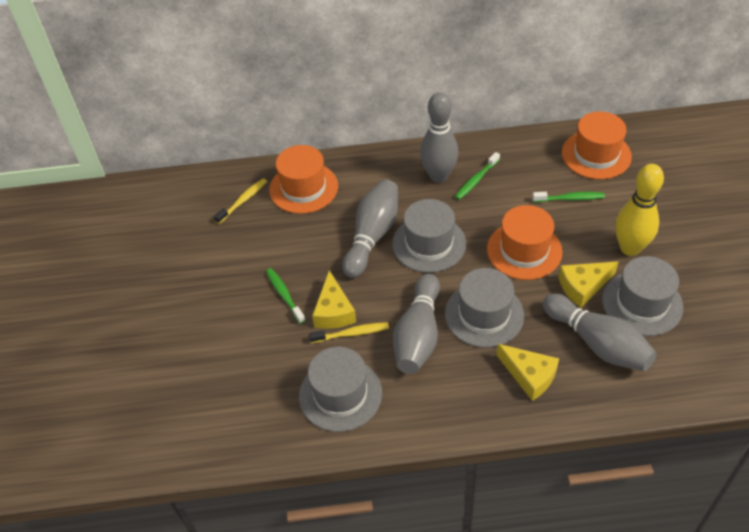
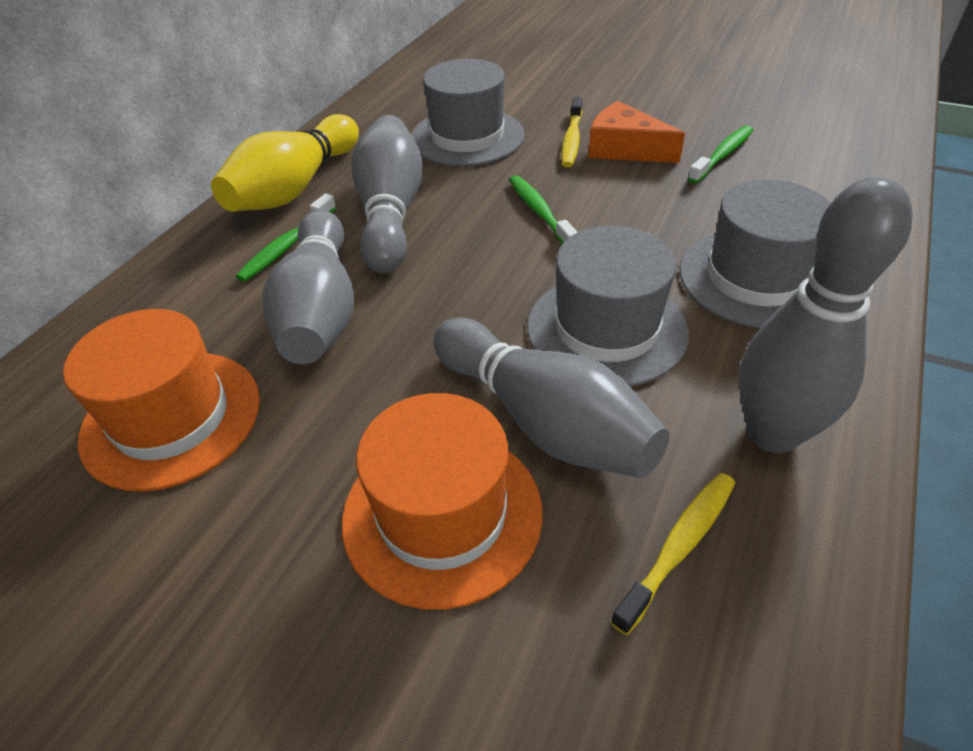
grey hat: [299,347,382,432] [392,199,466,273] [445,268,524,348] [602,256,683,336] = 4 -> [412,59,524,167] [527,226,689,386] [680,179,831,328] = 3
orange cheese: none = 0 -> [588,101,685,163] = 1
orange hat: [269,145,338,214] [487,205,563,280] [562,112,632,179] = 3 -> [63,309,260,491] [342,393,543,610] = 2
yellow cheese: [312,270,356,328] [496,344,559,401] [558,261,618,308] = 3 -> none = 0

